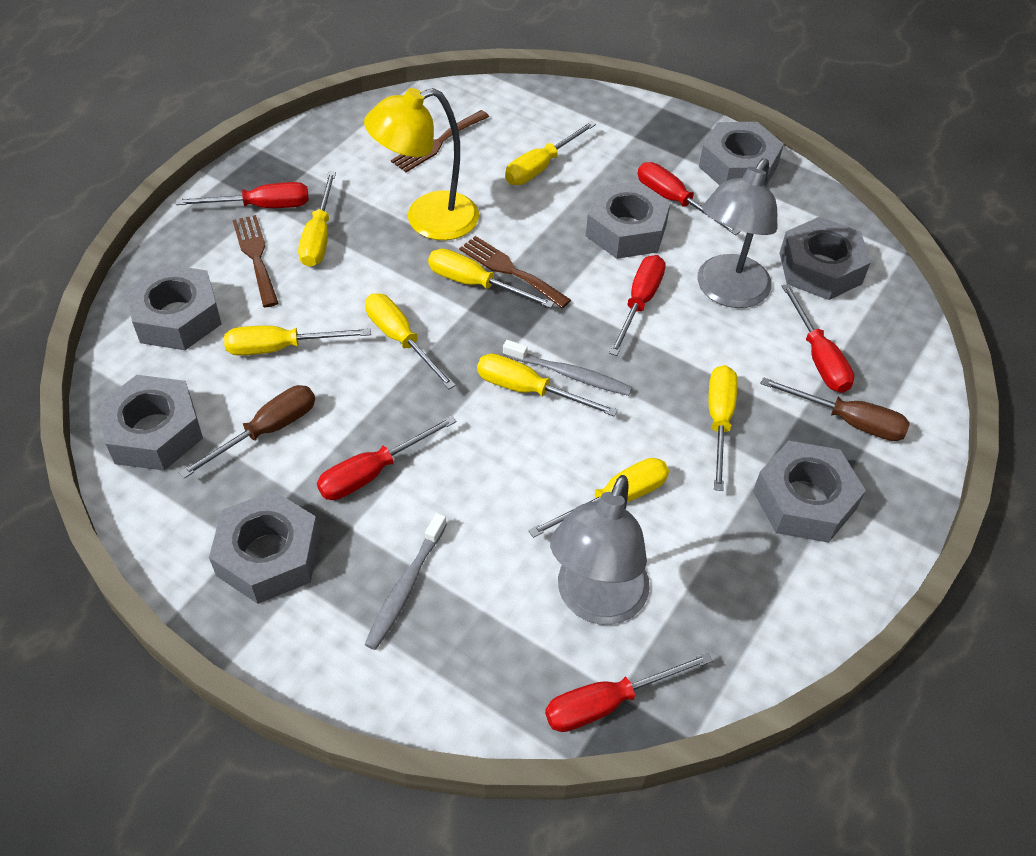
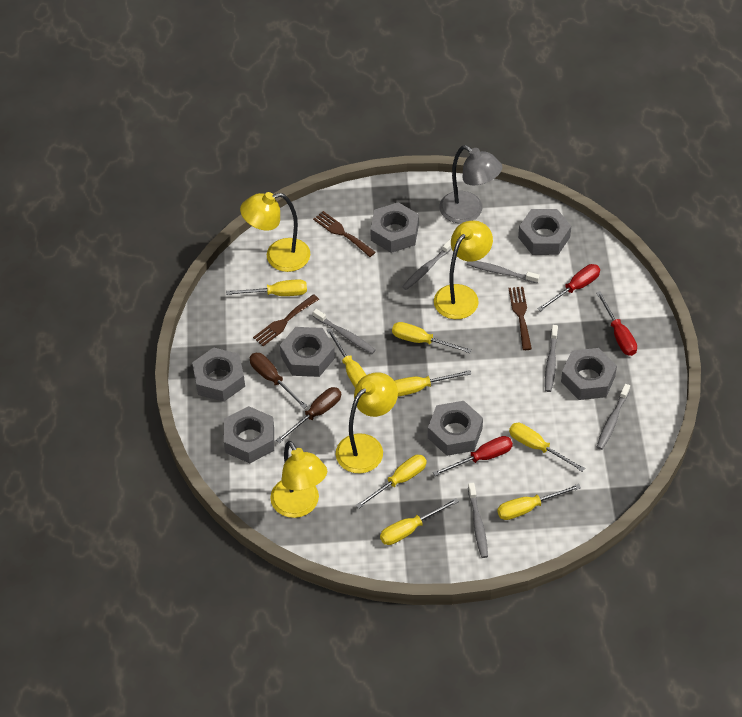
grey lamp: [550,475,650,625] [697,158,777,308] = 2 -> [439,145,502,223] = 1
grey toothbrush: [364,513,447,650] [503,340,632,396] = 2 -> [313,309,376,354] [402,239,452,290] [466,261,540,283] [468,483,488,558] [545,325,558,392] [597,384,630,450] = 6
red screwdriver: [176,182,309,208] [317,416,456,500] [545,652,712,732] [609,255,666,356] [638,162,741,235] [782,284,854,393] = 6 -> [433,436,513,476] [537,264,600,311] [596,291,637,356] = 3
yellow lamp: [364,88,479,240] = 1 -> [240,192,310,272] [270,441,327,518] [336,372,398,473] [434,221,493,319] = 4

